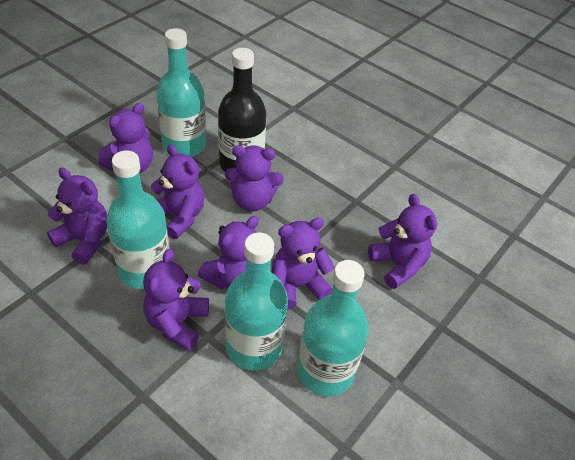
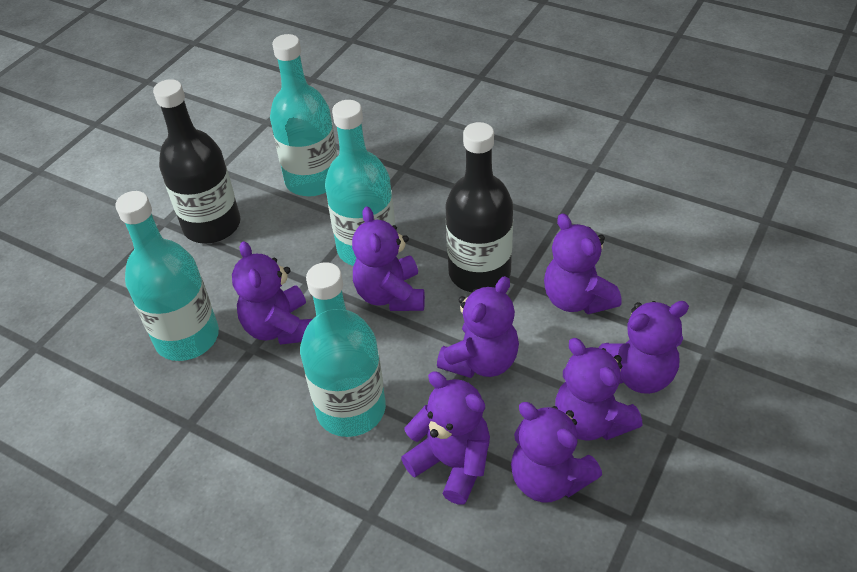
black bottle: [218,48,266,172] = 1 -> [153,79,240,244] [445,122,513,293] = 2

